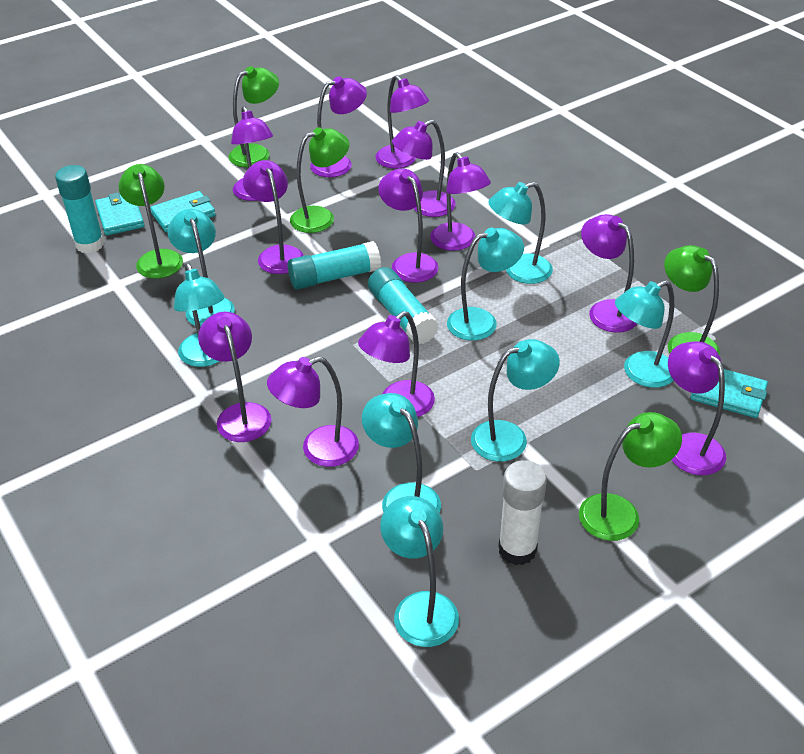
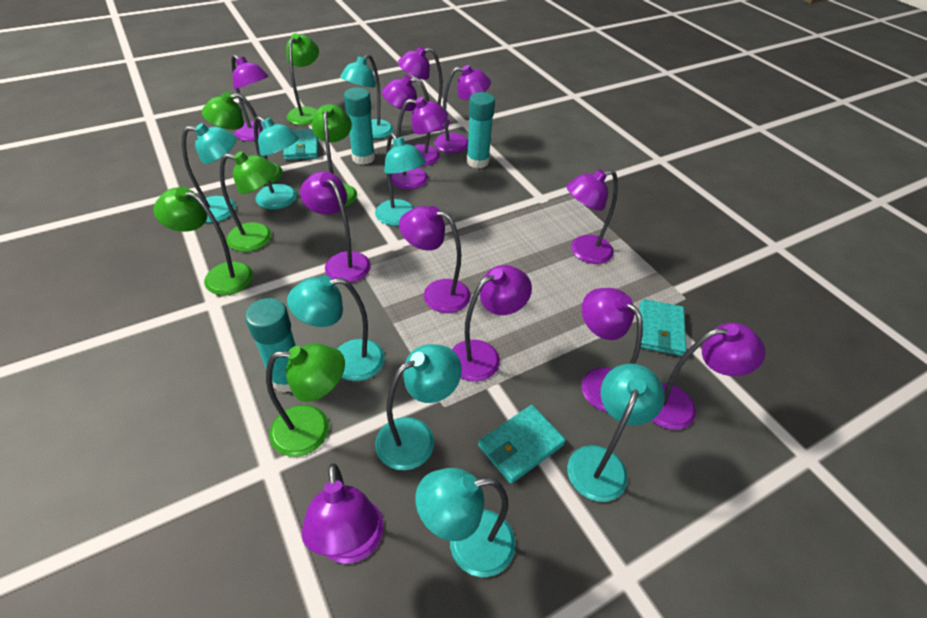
green lamp: [118,164,183,279] [229,66,279,167] [290,127,349,233] [579,412,682,541] [664,245,720,356] = 5 -> [154,187,253,295] [202,92,283,185] [220,151,276,252] [266,343,345,457] [286,33,319,125] [312,104,357,207] = 6
white glue stick: [498,460,547,565] = 1 -> none = 0

